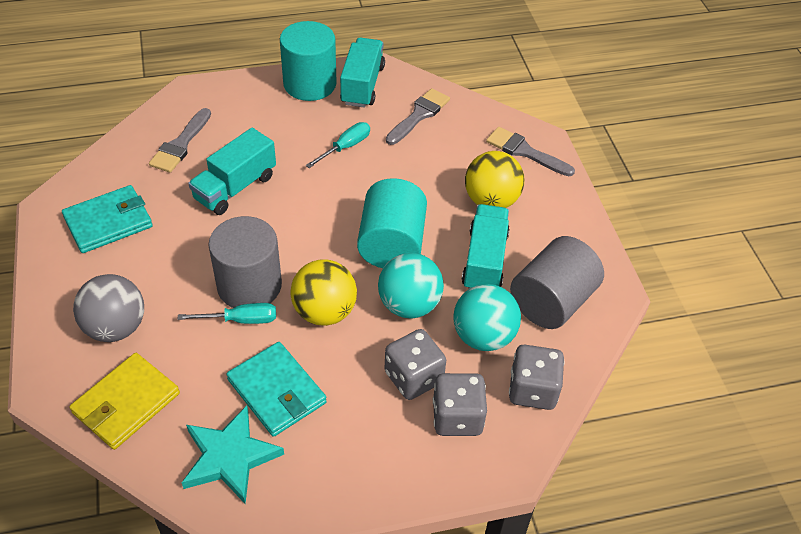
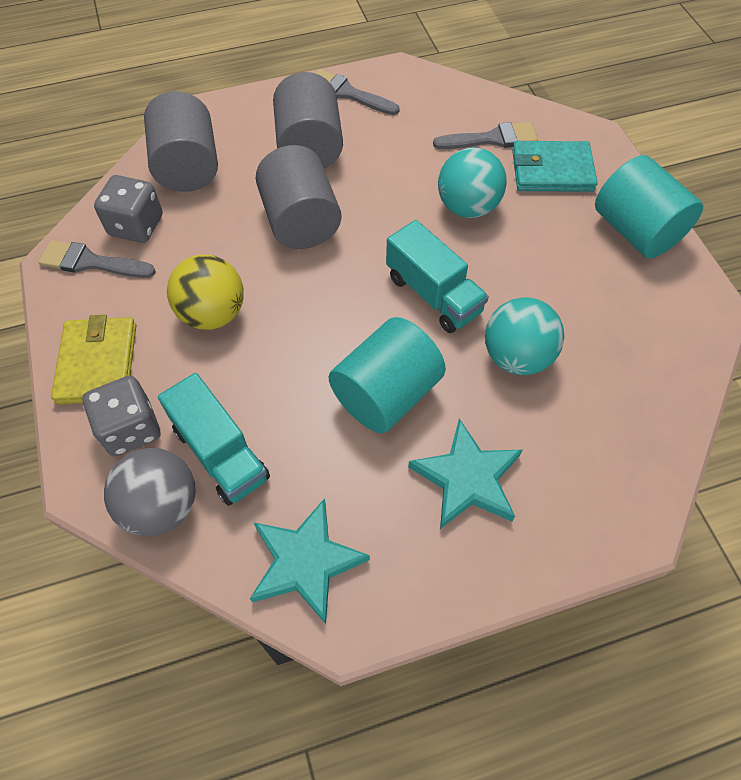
grey cylinder: [208,216,282,308] [510,236,604,329] = 2 -> [144,91,218,192] [256,145,342,249] [273,72,343,168] = 3
grey dice: [385,329,446,400] [433,373,487,436] [509,344,565,410] = 3 -> [82,376,160,456] [94,175,162,243] = 2
turquoise screwdriver: [178,303,276,324] [306,122,370,168] = 2 -> none = 0
turquoise star: [182,405,284,504] = 1 -> [250,498,370,624] [408,419,522,529] = 2
turquoise truck: [188,128,276,215] [340,38,385,108] [462,204,510,290] = 3 -> [158,373,270,506] [386,220,489,333] = 2
turquoise wallet: [62,185,153,253] [226,342,327,437] = 2 -> [512,141,598,192] = 1
yellow ball: [290,259,357,326] [465,151,524,208] = 2 -> [167,254,244,330] = 1

